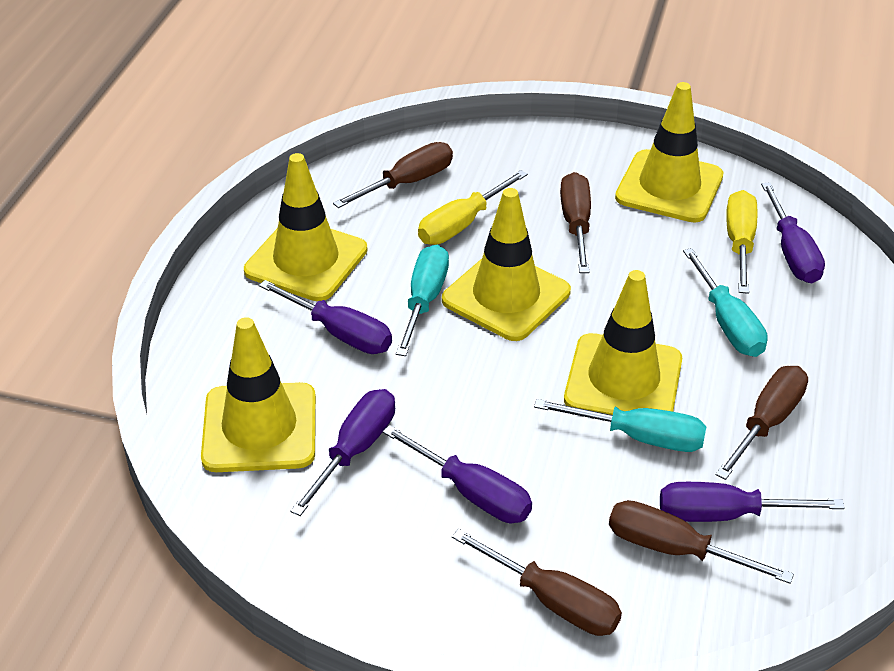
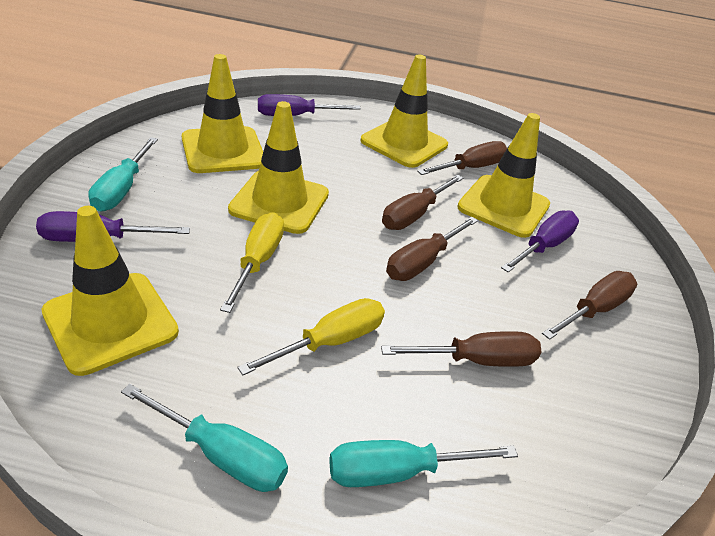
purple screwdriver: [259,280,392,354] [290,389,395,516] [383,425,532,523] [660,482,845,522] [761,182,825,283] = 5 -> [36,211,190,242] [258,94,361,116] [501,210,579,273] = 3

